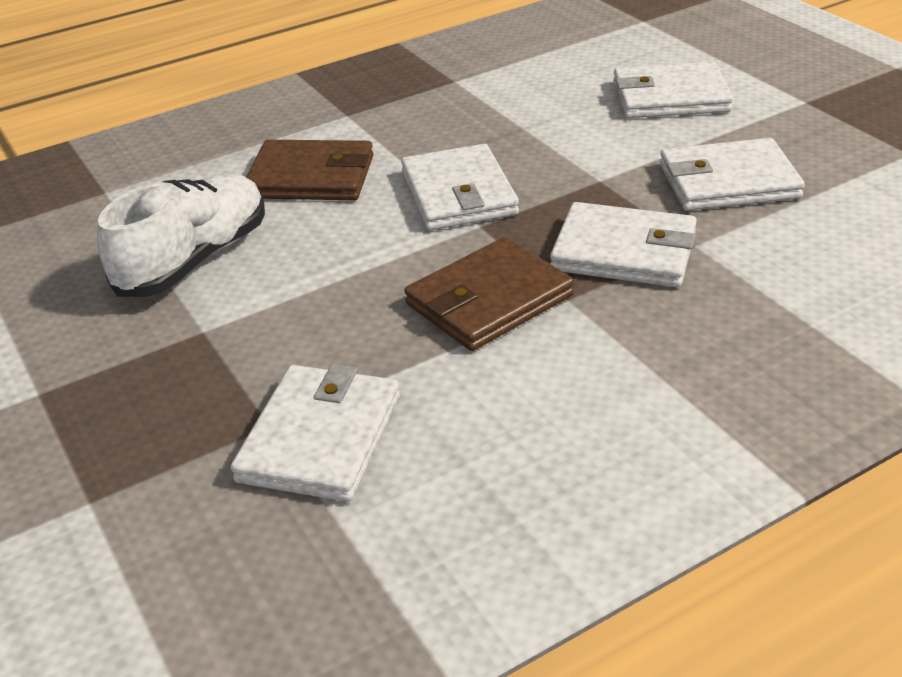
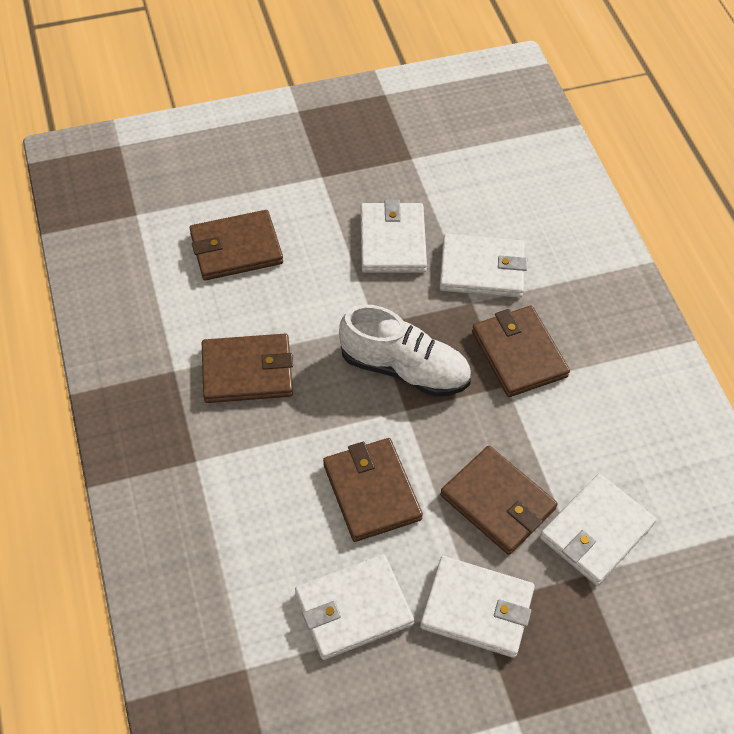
brown wallet: [246,140,373,200] [405,237,574,351] = 2 -> [190,210,283,280] [202,334,293,403] [323,438,423,542] [440,446,558,555] [472,306,570,397] = 5

